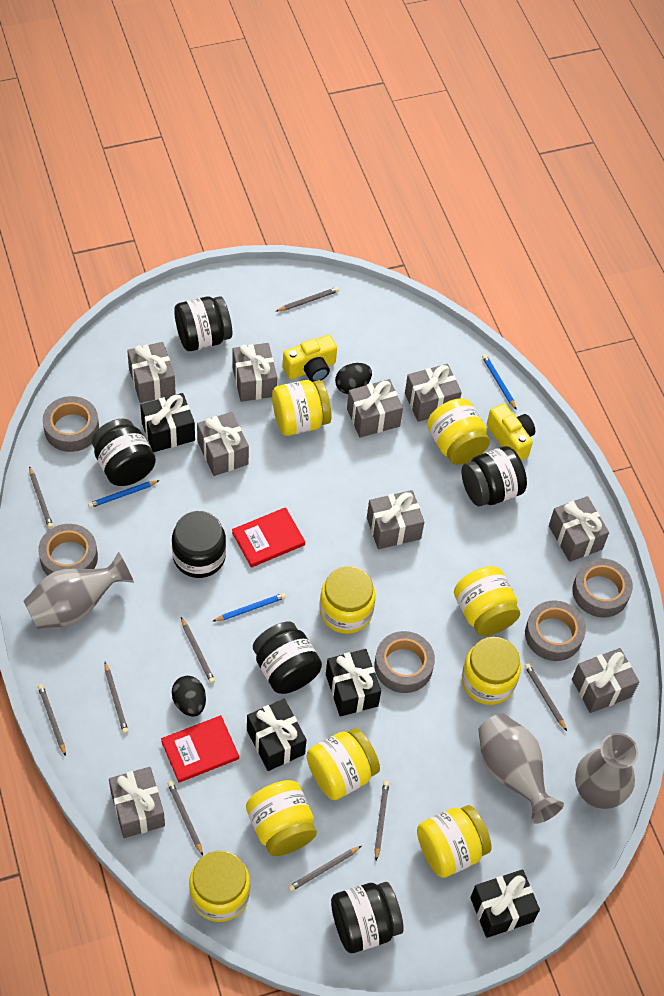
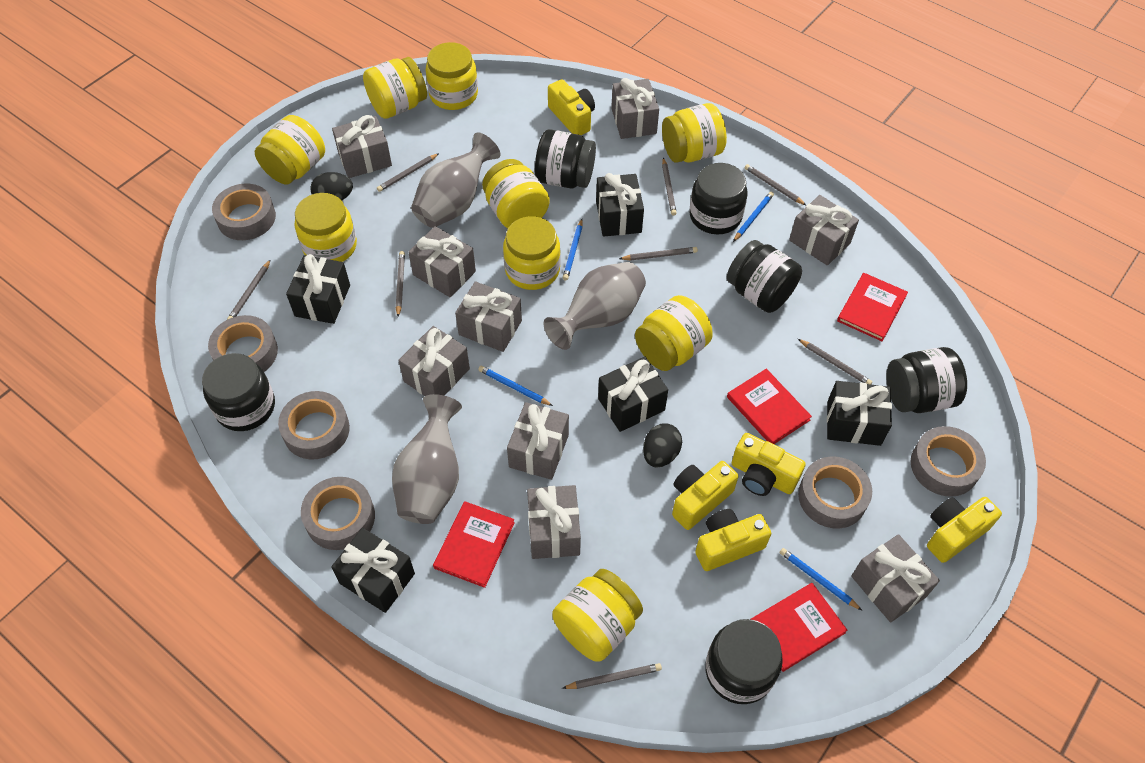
black gift: [140,393,195,452] [247,699,306,771] [326,649,381,717] [470,870,540,938] = 4 -> [286,254,350,324] [331,528,415,613] [596,173,644,237] [598,357,668,432] [827,381,892,446] = 5
blue pencil: [88,480,160,508] [213,593,286,621] [482,354,517,410] = 3 -> [478,366,553,406] [563,219,583,281] [733,192,774,242] [780,548,862,610] = 4
grey pencil: [29,466,53,529] [38,684,66,756] [105,662,128,734] [168,781,203,856] [181,617,215,684] [276,287,339,311] [288,846,361,891] [374,781,389,860] [525,663,567,731] = 9 -> [227,259,271,320] [377,153,439,192] [396,251,405,317] [562,663,662,689] [619,247,698,261] [662,157,677,216] [744,164,807,206] [798,339,872,384] = 8
grey tape: [38,524,98,576] [43,396,99,452] [374,631,435,693] [525,600,586,661] [572,558,633,618] = 5 -> [208,315,278,372] [212,183,276,240] [278,391,350,459] [301,477,375,550] [798,457,872,529] [911,426,986,497] = 6
red book: [161,715,239,783] [232,507,305,567] = 2 -> [433,501,515,588] [727,369,812,444] [751,583,848,672] [837,273,908,341] = 4
yellow camera: [283,335,337,382] [487,403,535,460] = 2 -> [548,79,595,135] [672,461,738,530] [695,509,771,571] [732,433,806,496] [927,497,1002,563] = 5

